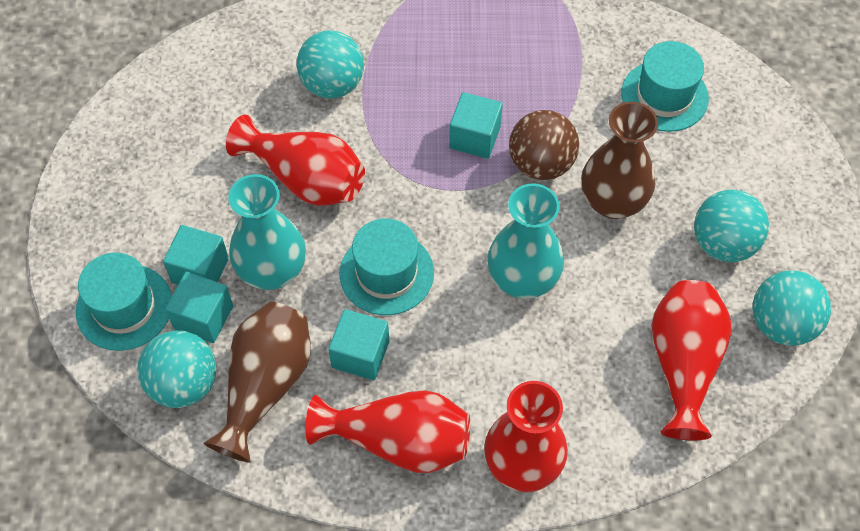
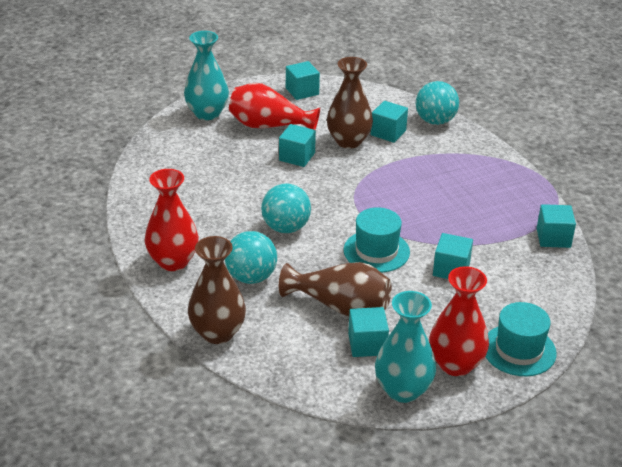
brown ball: [509,110,579,180] = 1 -> none = 0
brown vase: [203,302,311,463] [581,102,658,219] = 2 -> [188,236,246,344] [279,262,391,317] [327,57,373,149] = 3
red vase: [226,115,365,206] [305,390,470,473] [484,381,568,492] [651,280,732,440] = 4 -> [144,169,199,271] [229,83,320,130] [429,266,489,376] = 3
turquoise ball: [137,330,216,408] [296,31,364,99] [694,190,769,262] [753,270,831,346] = 4 -> [225,231,277,284] [261,183,311,233] [416,81,459,125] = 3
turquoise cube: [163,225,229,284] [165,271,233,343] [328,309,389,380] [449,92,503,159] = 4 -> [279,124,316,167] [286,61,320,100] [348,307,389,357] [371,101,408,143] [433,233,473,279] [537,204,576,248] = 6
turquoise hat: [76,253,172,351] [339,219,434,315] [621,41,709,132] = 3 -> [344,207,410,273] [485,302,557,376] = 2

